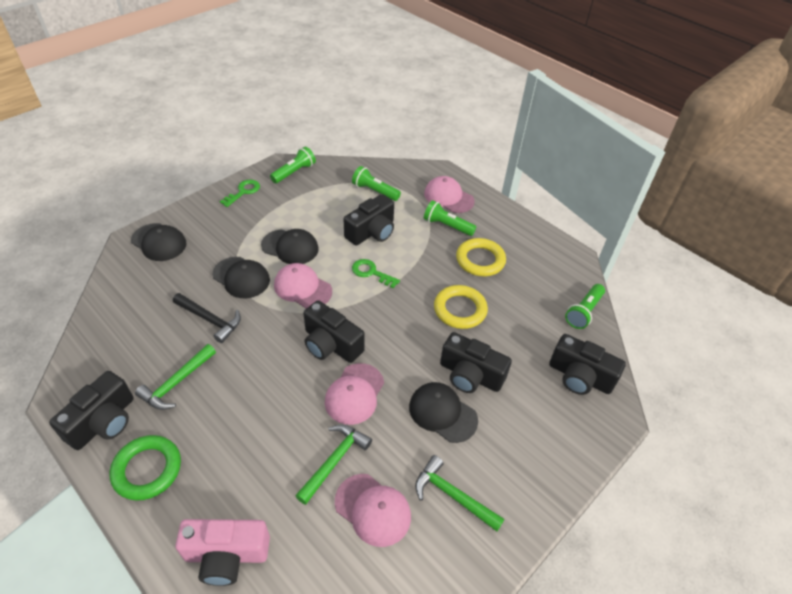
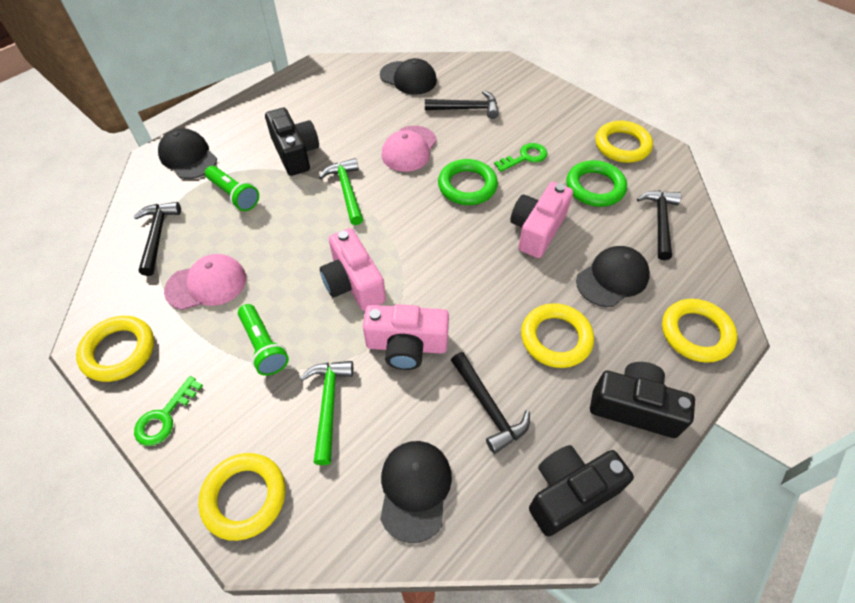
black camera: [49,371,134,450] [303,300,365,363] [344,194,394,246] [440,332,512,393] [549,334,626,395] = 5 -> [265,108,319,176] [529,445,634,537] [590,362,695,438] = 3
black hammer: [173,293,241,343] = 1 -> [134,202,181,276] [425,90,499,119] [451,352,530,454] [637,190,682,260] = 4
green flashlight: [270,147,316,183] [352,166,401,201] [424,200,477,236] [565,284,605,329] = 4 -> [205,166,259,211] [238,304,289,376] = 2
green hammer: [135,344,216,410] [295,424,372,505] [415,455,504,532] = 3 -> [300,361,353,465] [319,158,363,225] = 2
green ring: [110,435,181,501] = 1 -> [438,159,498,205] [566,160,627,207] = 2
pink camera: [175,519,270,586] = 1 -> [320,228,386,311] [363,304,449,370] [510,182,573,258] = 3
pink cap: [274,263,332,309] [325,363,384,425] [335,474,411,547] [424,176,475,213] = 4 -> [164,254,246,310] [381,126,437,172] = 2
yellow ring: [434,285,488,329] [456,238,506,276] = 2 -> [76,316,154,382] [198,453,286,541] [521,303,594,368] [595,121,653,163] [662,299,737,363] = 5

